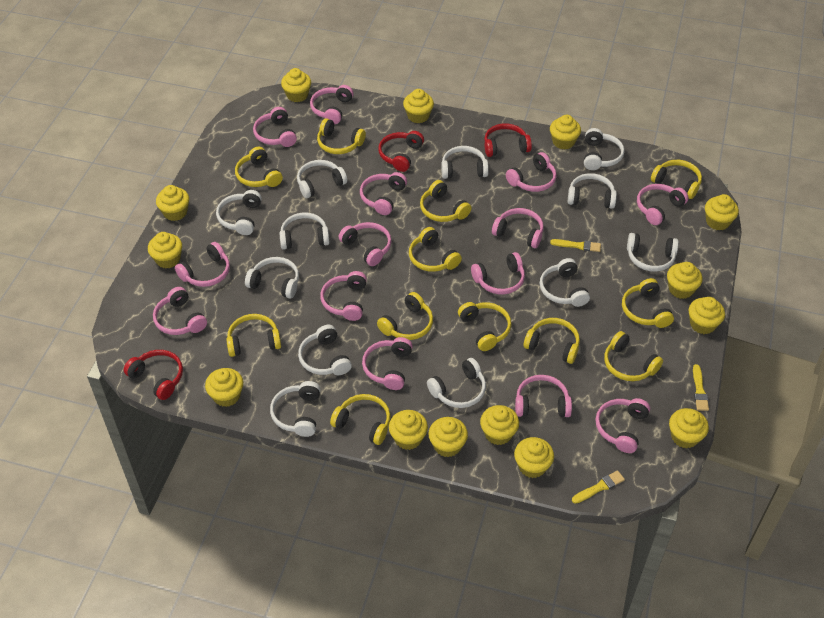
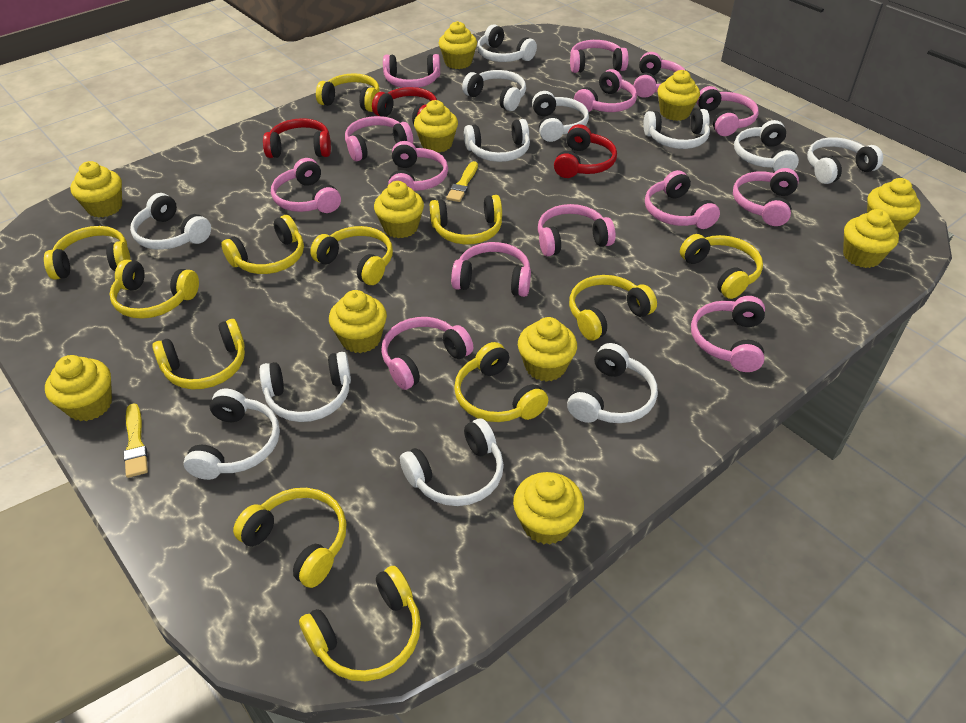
yellow brush: [550,239,601,252] [572,470,625,504] [693,364,709,411] = 3 -> [123,403,148,478] [446,161,478,202] = 2
yellow cupcake: [148,232,182,268] [156,185,189,221] [205,368,243,407] [281,68,311,102] [389,410,428,450] [403,89,434,123] [428,417,468,457] [480,405,519,445] [514,437,554,478] [550,114,581,150] [667,262,703,299] [669,408,709,448] [689,297,725,334] [705,194,739,231] = 14 -> [45,355,112,421] [70,161,122,218] [329,290,387,353] [374,181,424,238] [414,100,458,152] [439,21,477,69] [513,472,584,545] [518,317,577,382] [657,70,700,121] [843,209,899,268] [867,178,921,233] = 11

